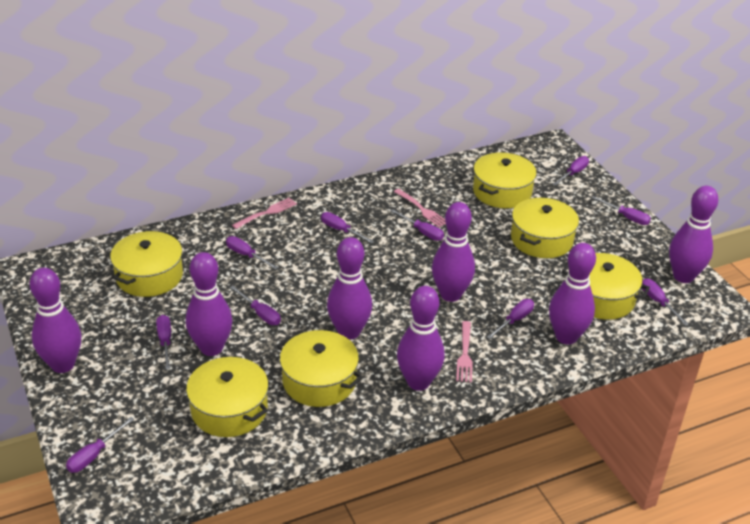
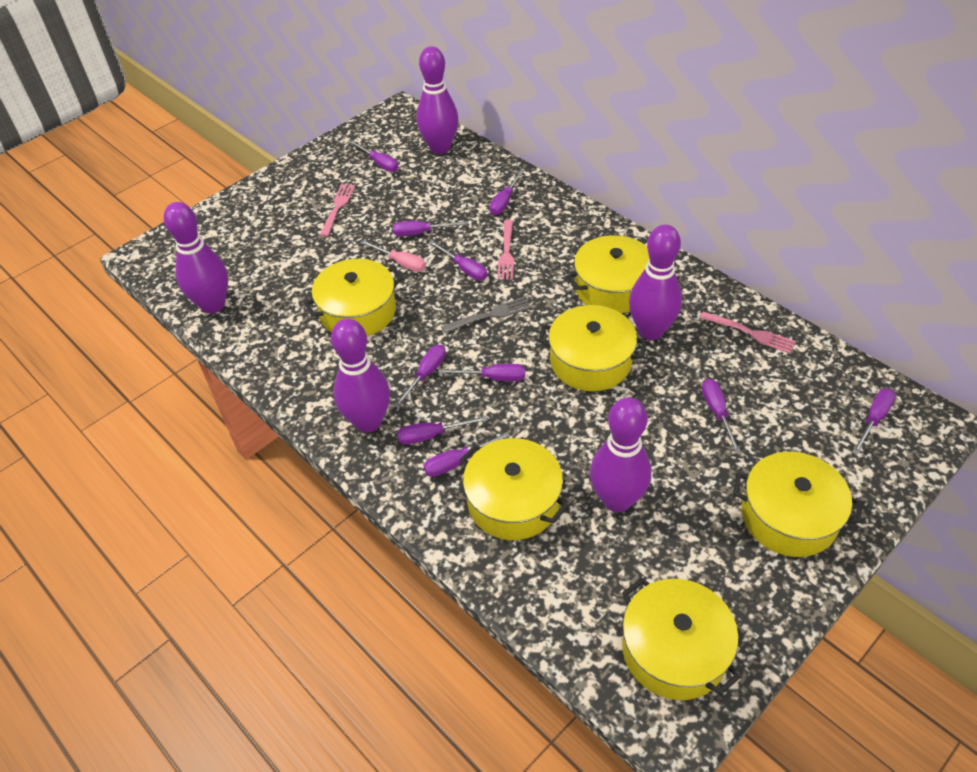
grey fork: none = 0 -> [441,297,531,333] = 1
pink screwdriver: none = 0 -> [360,240,426,272] = 1
purple bowling pin: [30,268,81,373] [186,252,233,356] [327,237,372,340] [397,286,444,391] [432,202,475,302] [549,243,596,345] [669,186,718,283] = 7 -> [164,202,228,313] [331,318,390,432] [417,46,458,154] [590,397,651,512] [629,225,682,340] = 5

